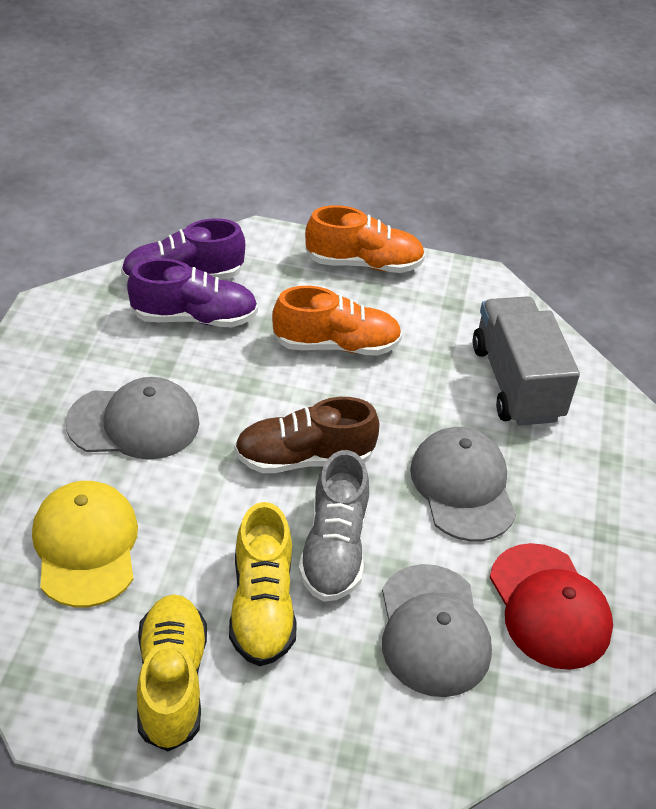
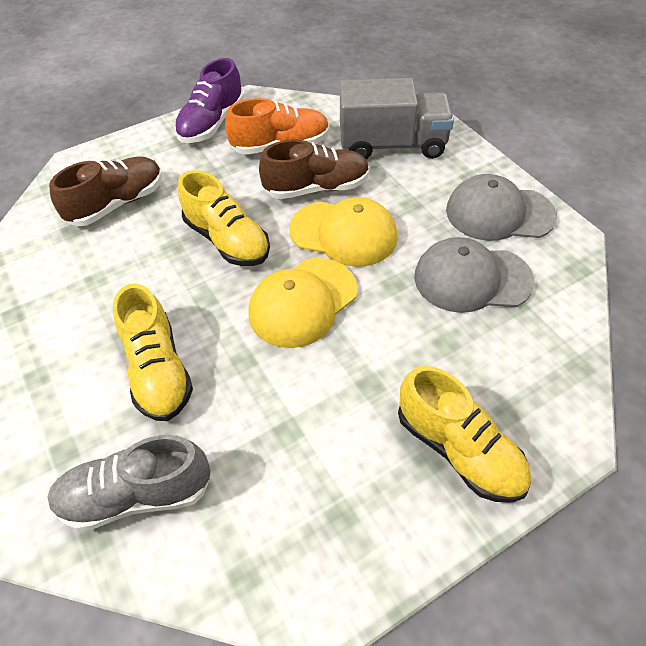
brown shoe: [234,397,380,473] = 1 -> [49,157,163,226] [259,139,370,199] = 2
grey cap: [66,377,200,460] [382,564,492,697] [410,427,516,541] = 3 -> [414,237,534,313] [446,174,557,241] = 2
orange shoe: [272,286,402,356] [305,205,425,273] = 2 -> [225,98,330,155] = 1
purple shoe: [121,218,245,281] [127,258,258,327] = 2 -> [174,58,244,143] = 1
red cap: [489,543,613,670] = 1 -> none = 0
yellow cap: [32,481,138,607] = 1 -> [248,258,358,348] [289,197,398,267] = 2
yellow shoe: [137,594,207,751] [229,502,297,666] = 2 -> [113,284,193,421] [178,170,270,266] [398,366,531,503] = 3

